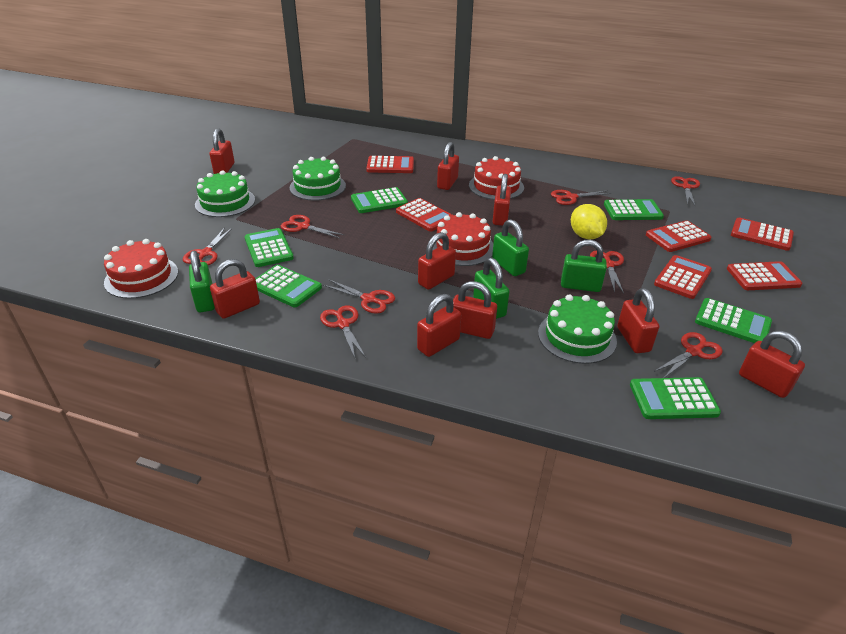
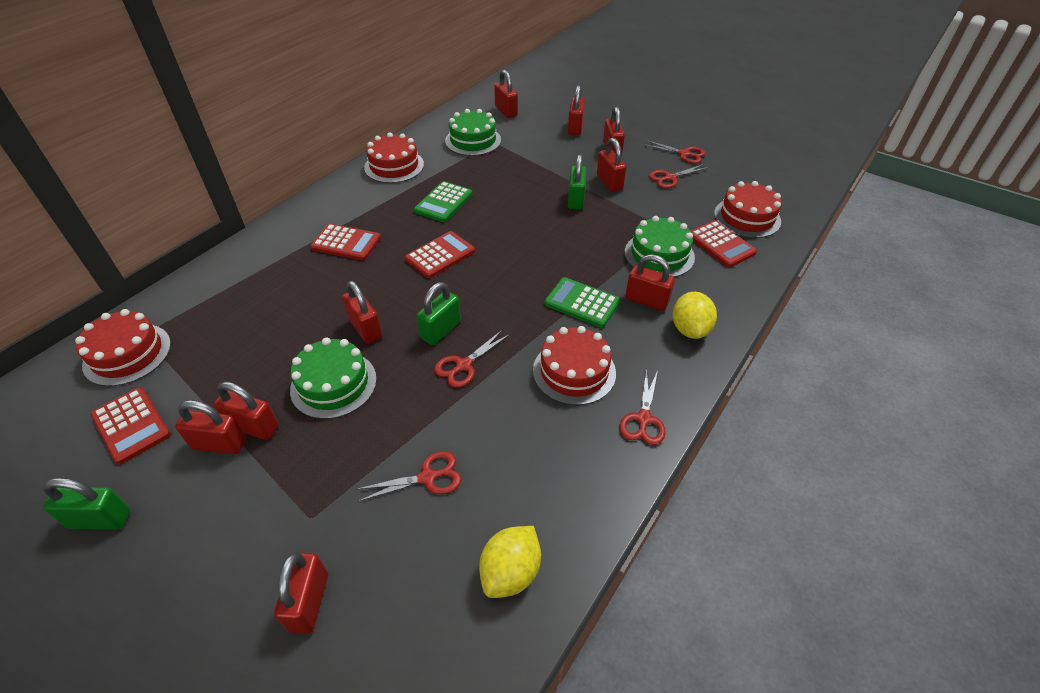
green calculator: [245,228,294,267] [256,265,322,307] [351,187,408,213] [604,199,664,220] [630,377,721,419] [695,298,772,343] = 6 -> [414,181,472,222] [545,277,620,328] = 2
green padlock: [189,251,215,312] [473,258,509,319] [492,219,529,276] [561,240,607,292] = 4 -> [43,478,130,529] [417,282,461,345] [568,154,587,210] = 3
red cake: [104,239,178,299] [432,212,494,266] [469,156,524,200] = 3 -> [75,309,171,386] [364,133,424,183] [533,326,616,405] [714,181,782,238] = 4
red calculator: [366,156,414,173] [396,198,453,232] [646,220,711,252] [654,255,712,299] [727,261,803,290] [731,217,794,251] = 6 -> [91,387,171,464] [310,224,381,261] [405,231,475,278] [691,220,757,268] = 4
red scissors: [183,227,232,265] [281,215,344,238] [320,305,366,358] [323,279,395,313] [551,190,611,205] [590,251,624,294] [654,332,723,378] [671,176,700,205] = 8 -> [356,451,462,502] [434,330,510,388] [620,369,666,445] [643,140,706,164] [649,164,709,188] = 5
yellow lemon: [571,204,607,240] = 1 -> [479,526,541,598] [673,292,717,339] = 2

